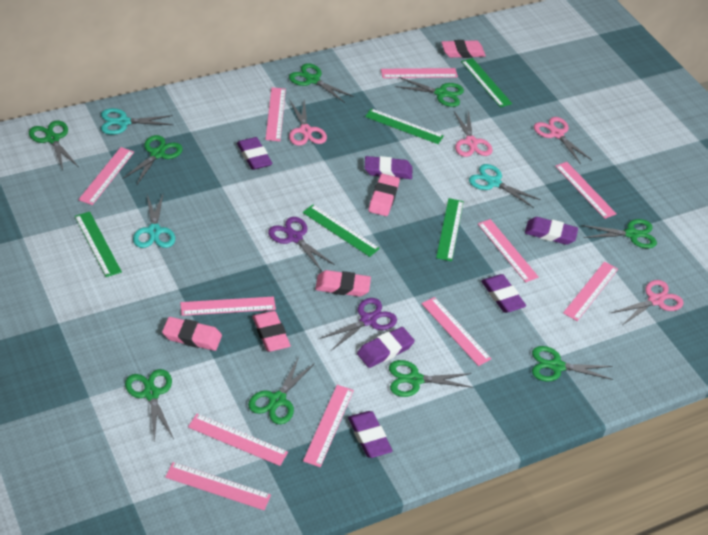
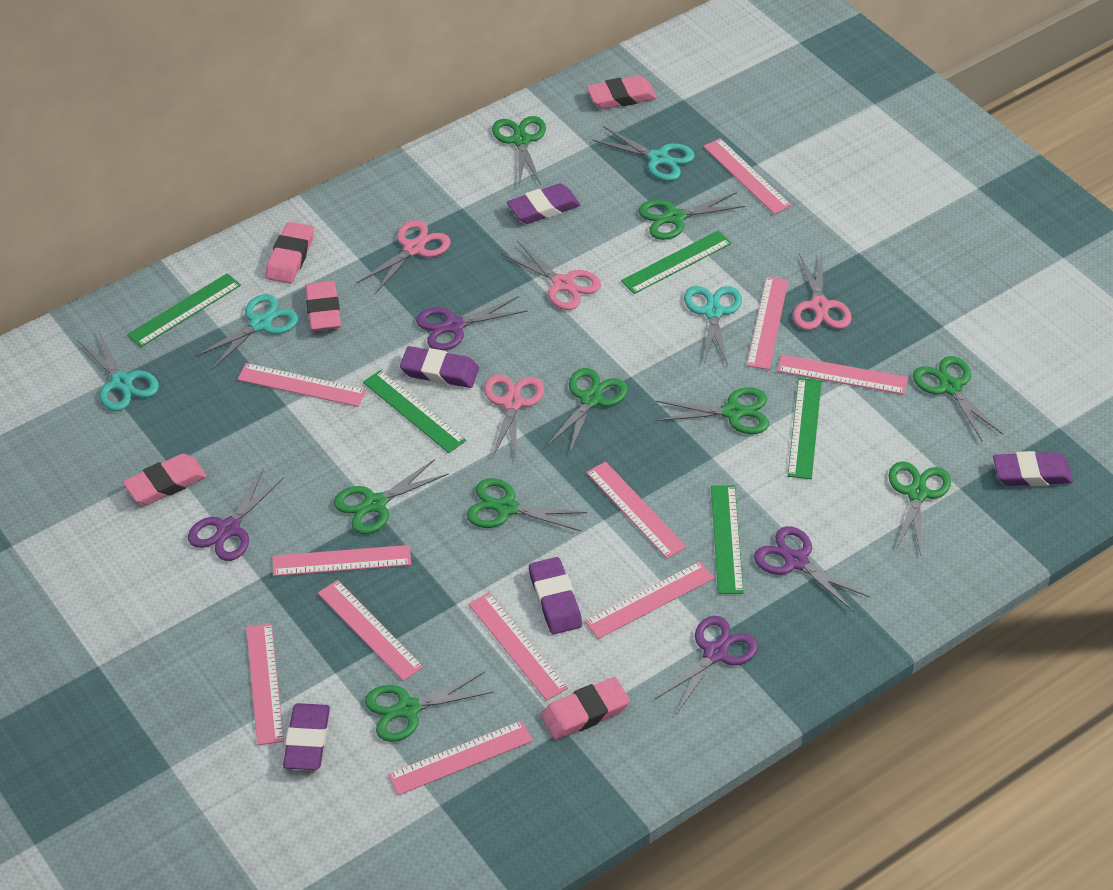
purple eraser: [237,137,273,170] [348,411,392,458] [357,327,415,368] [365,156,412,179] [481,274,526,313] [525,217,578,245] = 6 -> [283,703,330,770] [400,346,479,388] [507,183,580,224] [529,557,582,634] [993,451,1073,486] = 5
purple scissors: [268,217,335,271] [320,298,397,351] = 2 -> [188,470,284,561] [416,296,528,351] [654,616,758,714] [754,526,870,612] = 4
turquoise scissors: [101,108,173,135] [133,195,175,248] [469,164,541,208] = 3 -> [77,330,159,411] [196,294,299,369] [592,126,694,181] [684,286,742,366] = 4

